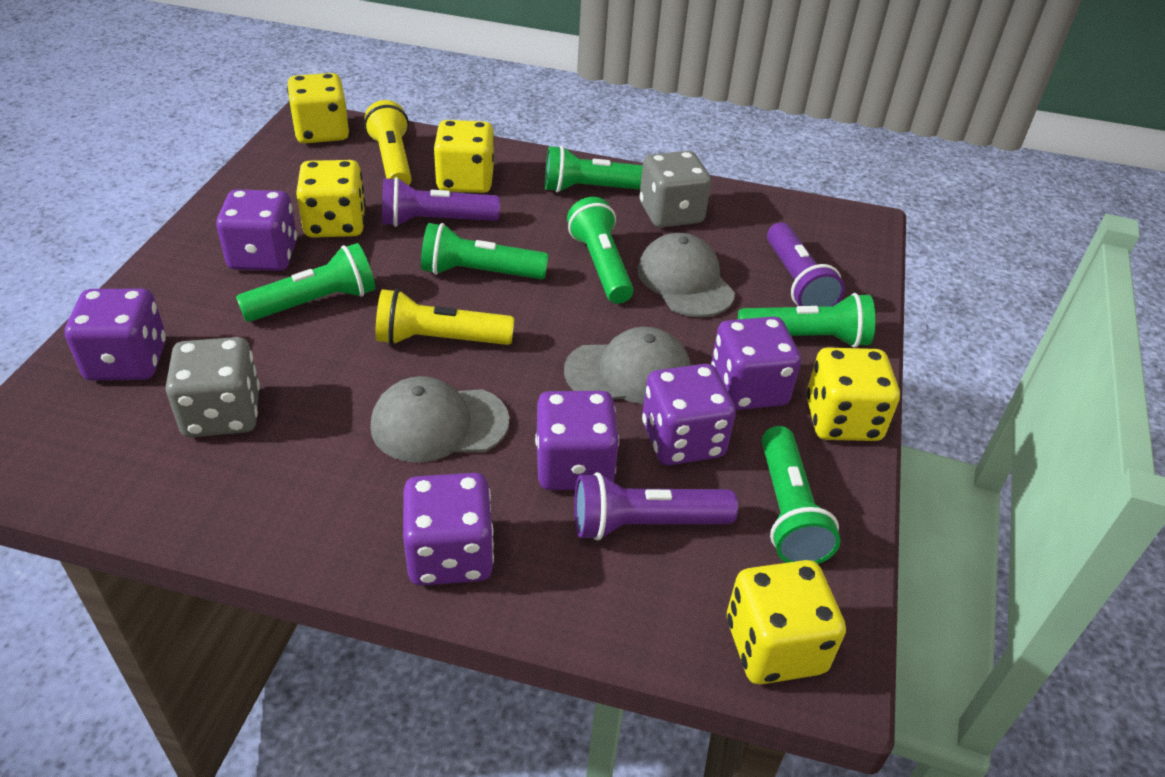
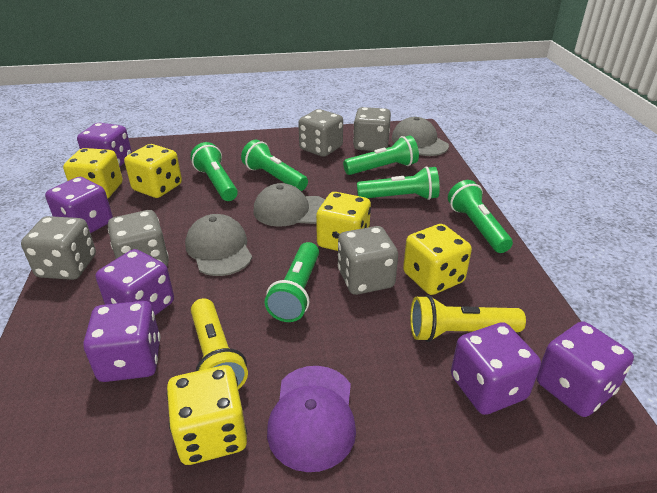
grey dice: [166,337,260,437] [639,151,711,228] = 2 -> [21,216,96,280] [108,210,169,266] [298,109,343,157] [338,226,398,295] [353,107,391,151] = 5
purple cap: none = 0 -> [267,366,356,472] = 1
purple flashlight: [382,177,500,227] [574,472,738,541] [767,222,845,307] = 3 -> none = 0

